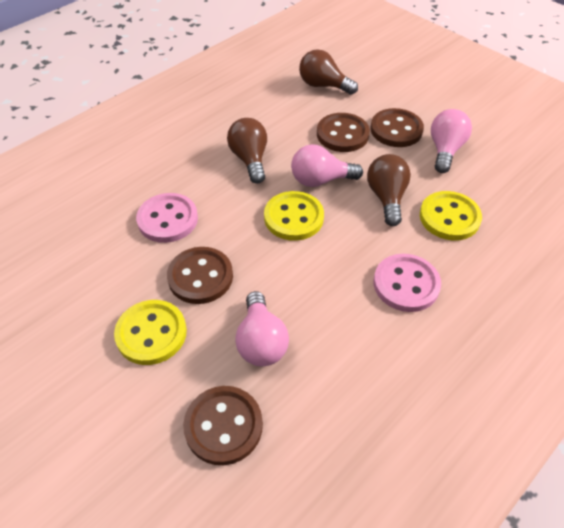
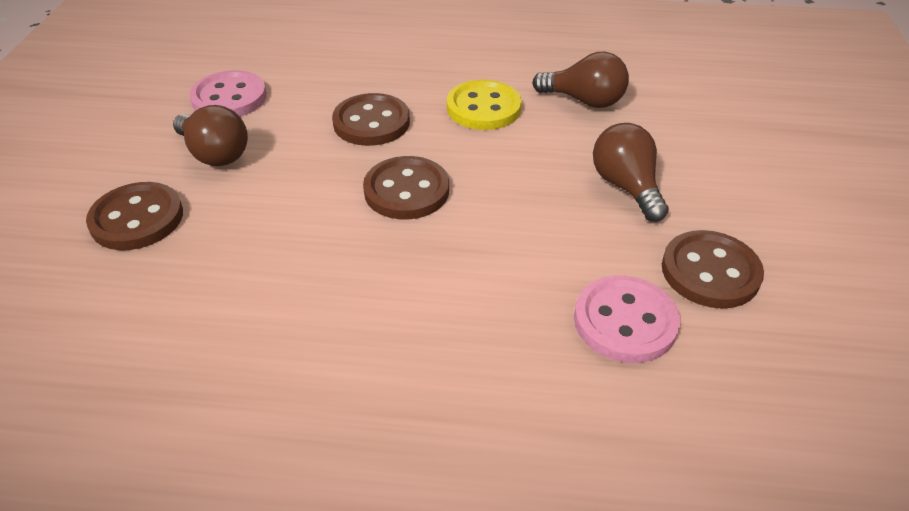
pink light bulb: [235,291,289,366] [291,144,363,187] [431,109,472,173] = 3 -> none = 0
yellow button: [114,300,187,365] [264,191,324,241] [420,191,482,240] = 3 -> [447,80,522,130] = 1

